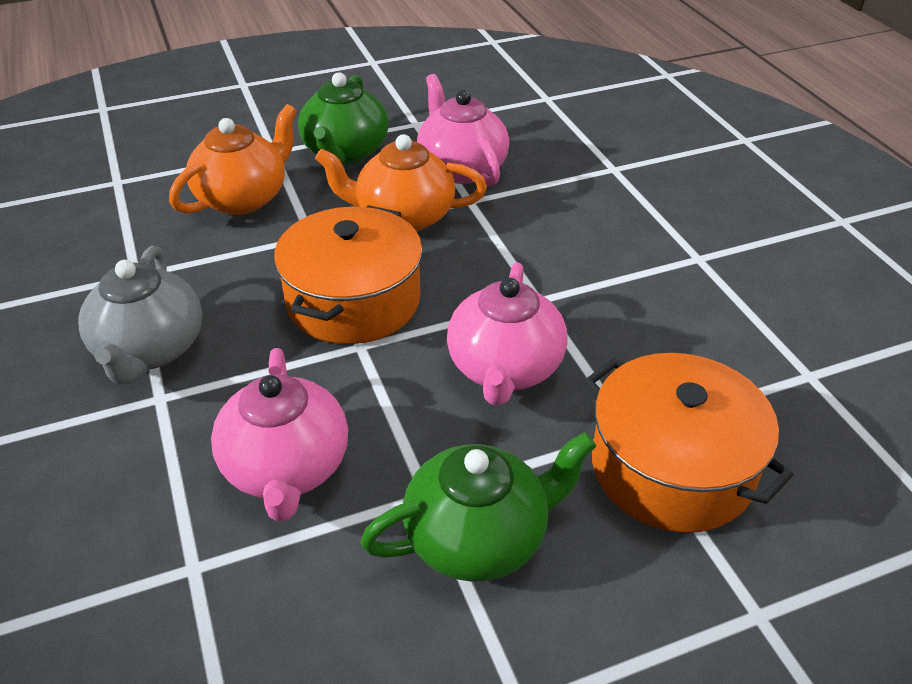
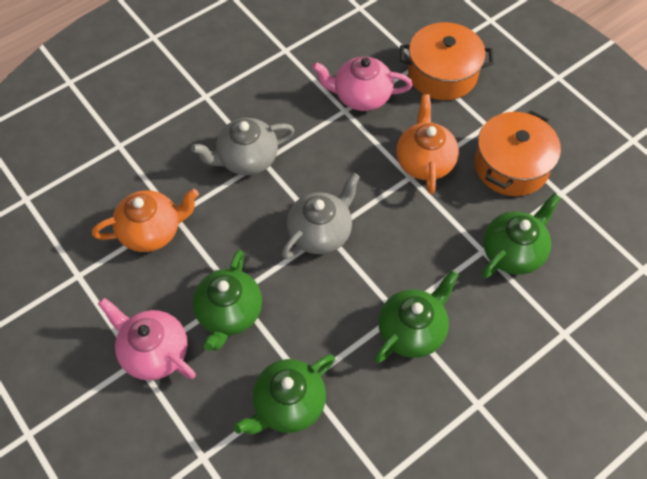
green teapot: [298,72,389,164] [360,432,596,582] = 2 -> [193,250,262,351] [234,354,335,435] [374,270,459,363] [482,193,561,278] = 4
grey teapot: [78,246,202,385] = 1 -> [191,118,295,175] [281,173,360,259] = 2
pink teapot: [211,348,348,522] [417,74,509,186] [447,262,567,406] = 3 -> [98,298,196,380] [312,56,413,111] = 2

